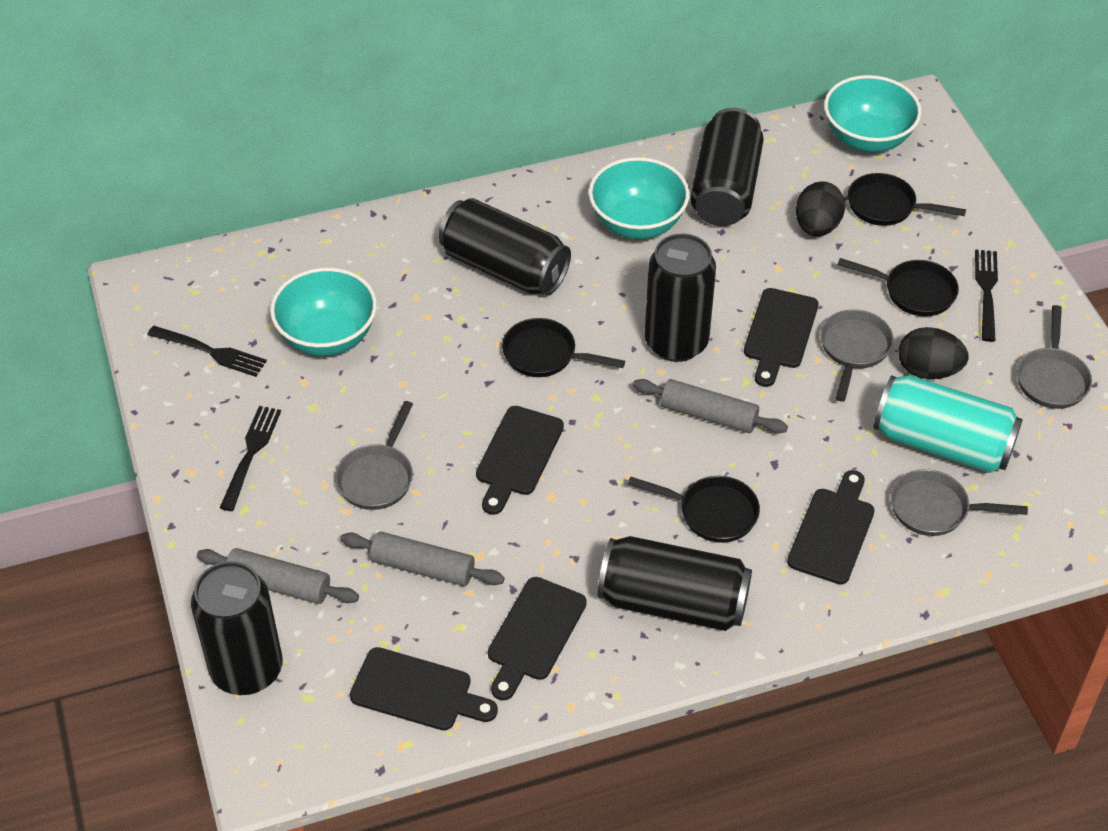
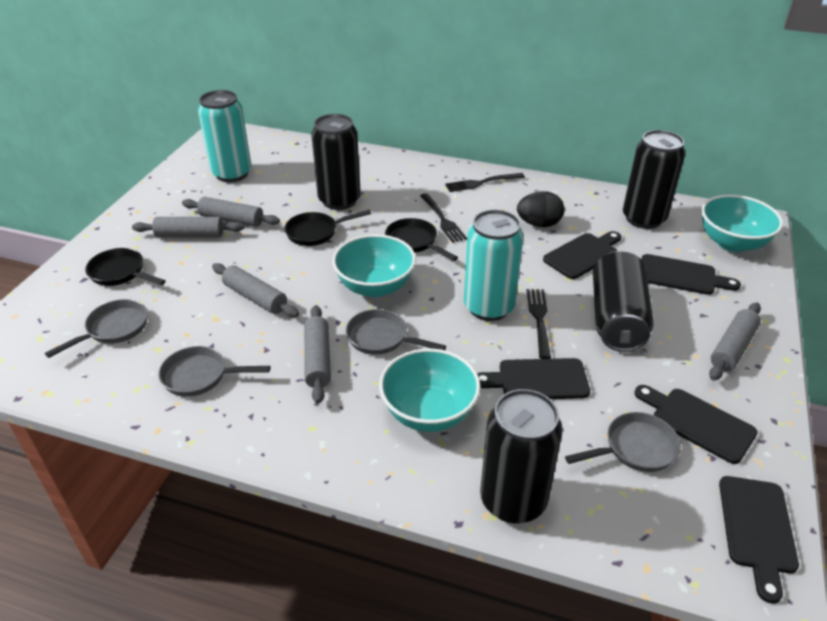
black can: [191,561,283,695] [438,198,571,296] [598,536,752,631] [645,234,716,362] [690,108,764,226] = 5 -> [311,114,361,210] [480,389,563,524] [593,251,654,352] [623,130,685,229] = 4
black egg: [796,181,845,237] [899,327,969,379] = 2 -> [517,191,565,227] = 1
black pan: [502,318,625,377] [628,476,760,543] [838,258,959,316] [848,173,966,226] = 4 -> [85,248,166,286] [285,210,371,246] [385,218,458,261] = 3
grey rolling pin: [197,548,359,604] [341,532,505,586] [633,379,788,433] = 3 -> [132,217,244,237] [182,197,280,227] [212,263,299,317] [304,305,331,404] [709,303,761,381] = 5
turquoise can: [873,375,1023,473] = 1 -> [198,90,252,182] [464,210,524,321] = 2

